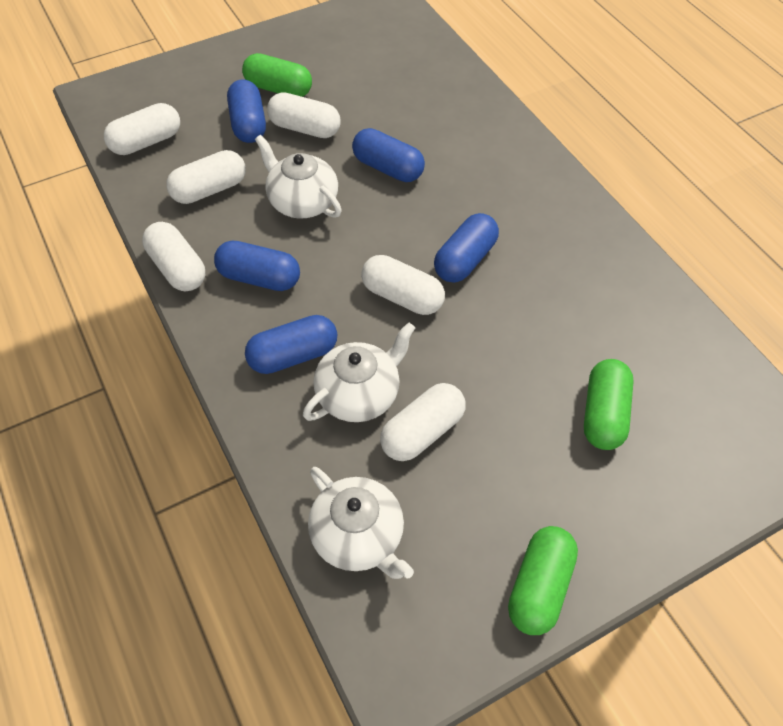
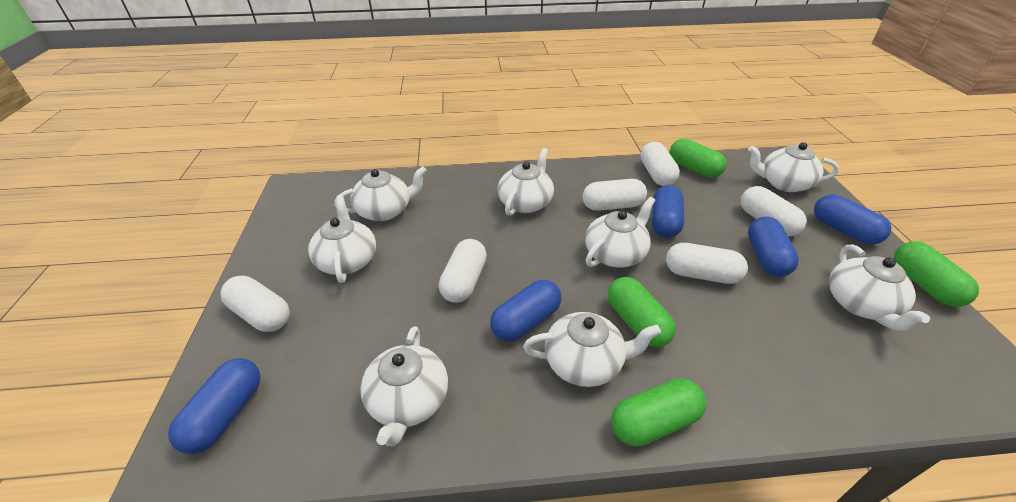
green capsule: [242,53,312,97] [508,526,578,635] [584,359,634,450] = 3 -> [608,277,676,347] [611,378,706,446] [670,139,727,178] [894,241,979,307] = 4
white teapot: [255,135,342,218] [303,322,415,422] [308,467,414,579] = 3 -> [308,195,376,283] [335,166,427,221] [361,326,448,446] [497,148,554,216] [523,312,661,387] [585,197,655,267] [748,142,839,192] [829,244,930,331] = 8

